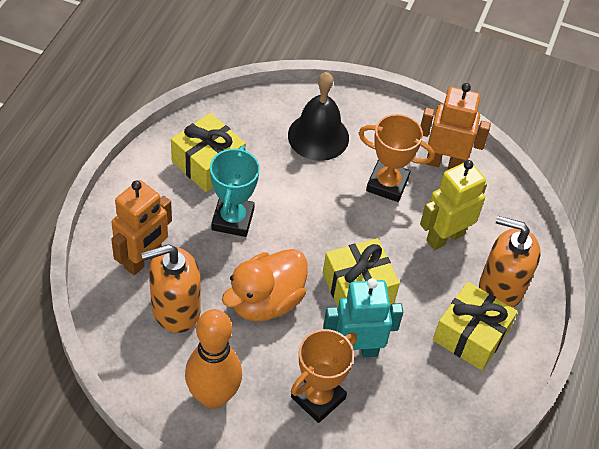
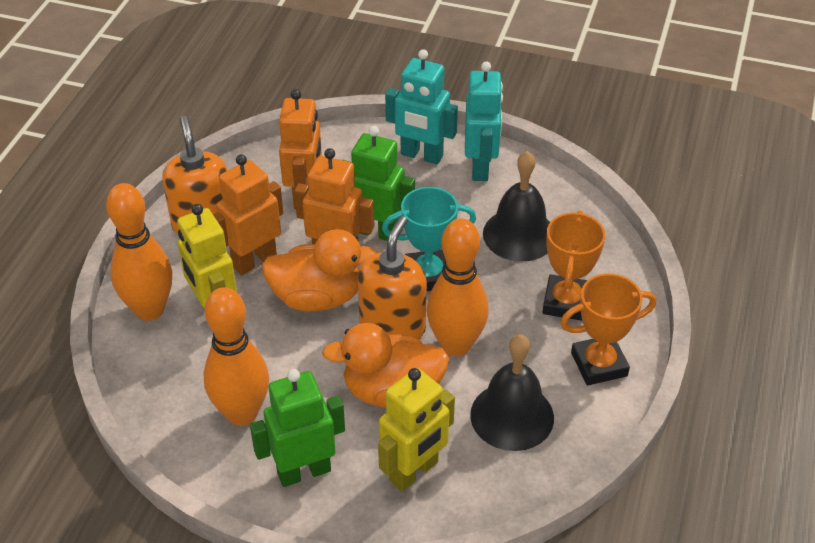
black bell: [288,72,349,161] = 1 -> [470,334,554,451] [483,151,550,262] = 2
green robot: none = 0 -> [250,369,345,487] [344,126,415,241] = 2
orange bowling pin: [185,309,242,409] = 1 -> [106,183,172,321] [203,287,269,426] [427,218,489,356] = 3
orange duck: [222,249,308,321] = 1 -> [261,229,378,311] [322,323,449,408] = 2
orange robot: [111,180,172,275] [421,83,491,170] = 2 -> [213,154,283,275] [279,89,322,209] [294,148,374,244] = 3
turquoise robot: [323,278,403,357] = 1 -> [385,49,458,165] [465,62,503,181] = 2
yellow gift: [171,113,246,192] [323,238,400,307] [433,282,518,370] = 3 -> none = 0
yellow robot: [420,160,487,250] = 1 -> [177,204,237,308] [378,368,455,491] = 2

